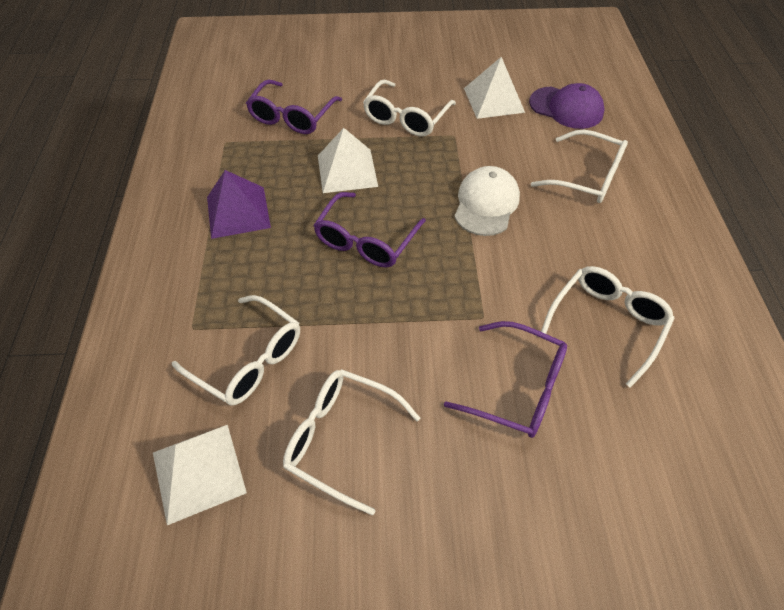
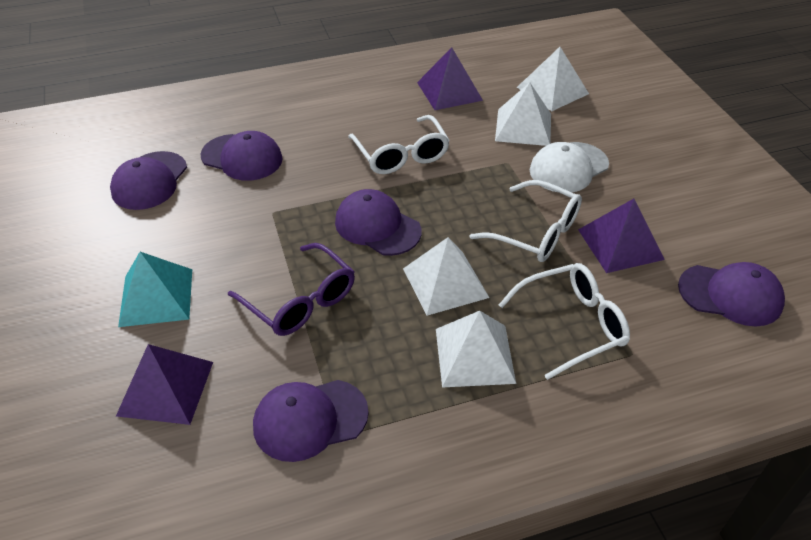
purple cap: [529,83,605,129] = 1 -> [110,151,187,210] [201,131,283,181] [253,380,369,462] [335,189,422,256] [678,262,785,326] = 5
purple glasses: [246,79,342,134] [313,192,426,267] [444,321,567,438] = 3 -> [228,243,355,336] = 1
purple pyramid: [207,170,271,239] = 1 -> [116,344,213,425] [417,47,483,110] [578,199,665,273] = 3
turquoise pyramid: none = 0 -> [118,252,192,327] = 1
white glasses: [172,295,300,405] [283,369,420,515] [363,80,456,137] [531,130,628,203] [541,266,675,388] = 5 -> [348,115,450,174] [469,180,582,262] [499,263,630,380] = 3
white pyramid: [153,425,247,525] [318,128,378,193] [464,57,525,119] = 3 -> [403,237,489,316] [436,311,516,388] [495,82,551,146] [517,47,589,111] = 4

